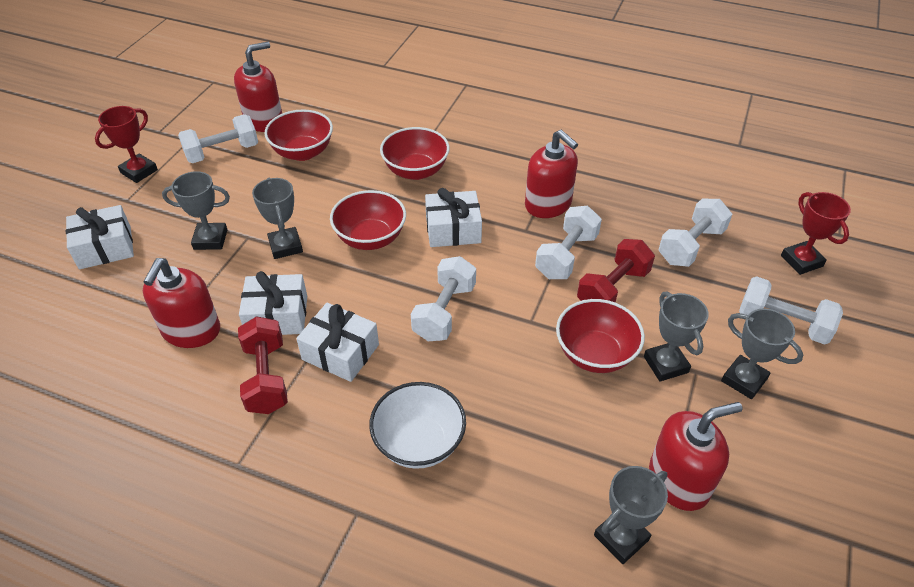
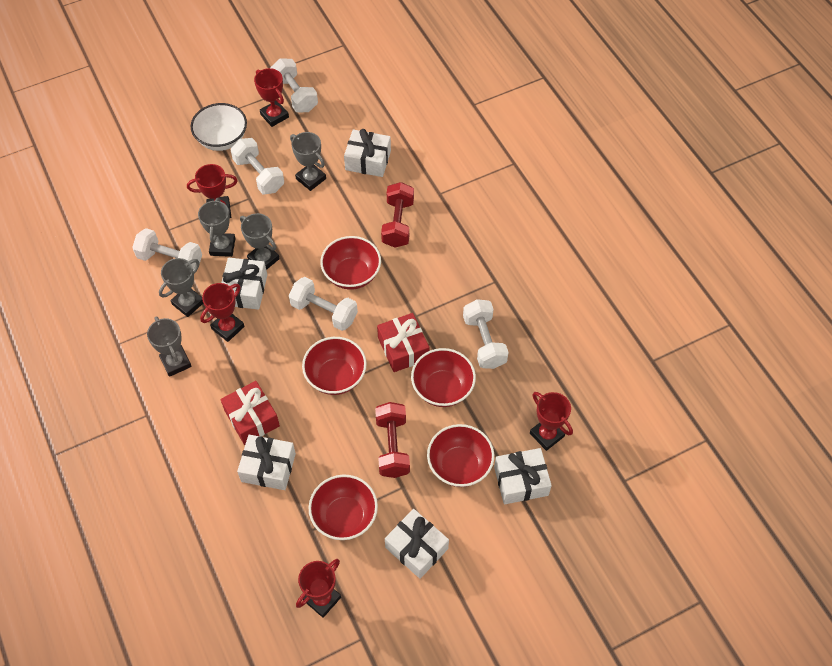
red bowl: [264,109,333,161] [330,190,406,250] [380,127,450,180] [556,299,645,373] = 4 -> [302,337,367,395] [308,474,378,540] [320,236,381,290] [411,348,476,407] [427,424,494,487] = 5
red gift: none = 0 -> [221,381,280,445] [377,313,429,372] = 2
red soap dispenser: [143,258,220,348] [234,42,282,132] [525,130,578,218] [649,402,743,511] = 4 -> none = 0
red trophy: [95,106,158,183] [781,192,851,275] = 2 -> [187,164,238,218] [200,283,245,342] [254,68,289,127] [296,559,341,618] [530,392,573,451] = 5
white gift: [66,205,134,269] [239,271,307,335] [296,303,379,382] [425,188,482,247] = 4 -> [221,258,267,310] [237,435,296,490] [344,129,391,177] [385,509,449,579] [494,448,552,504] = 5

